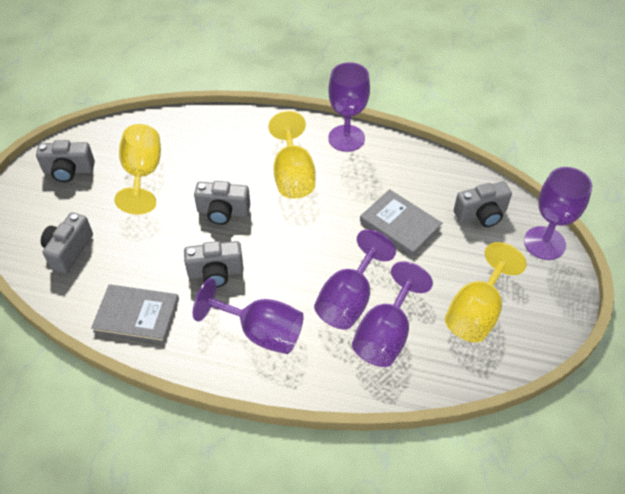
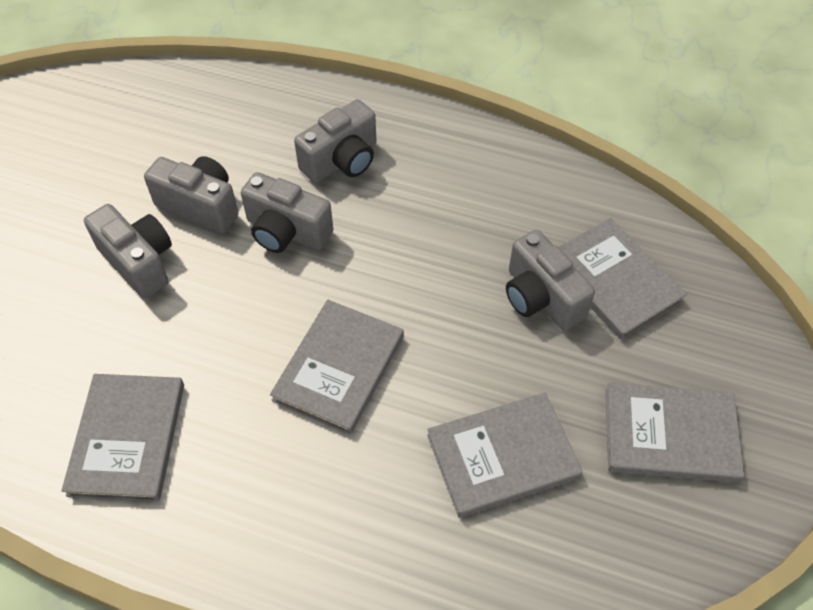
grey book: [91,284,179,343] [360,189,442,256] = 2 -> [61,374,184,501] [270,300,404,435] [427,392,583,518] [559,218,687,340] [605,383,744,483] = 5
purple goblet: [193,278,304,354] [314,229,396,329] [328,63,370,152] [352,261,433,367] [524,167,592,260] = 5 -> none = 0
yellow goblet: [115,124,161,215] [268,111,316,199] [445,242,527,343] = 3 -> none = 0

